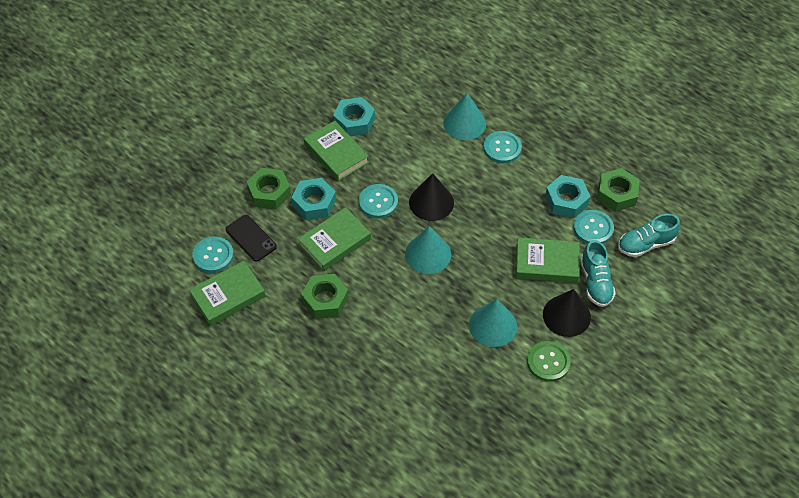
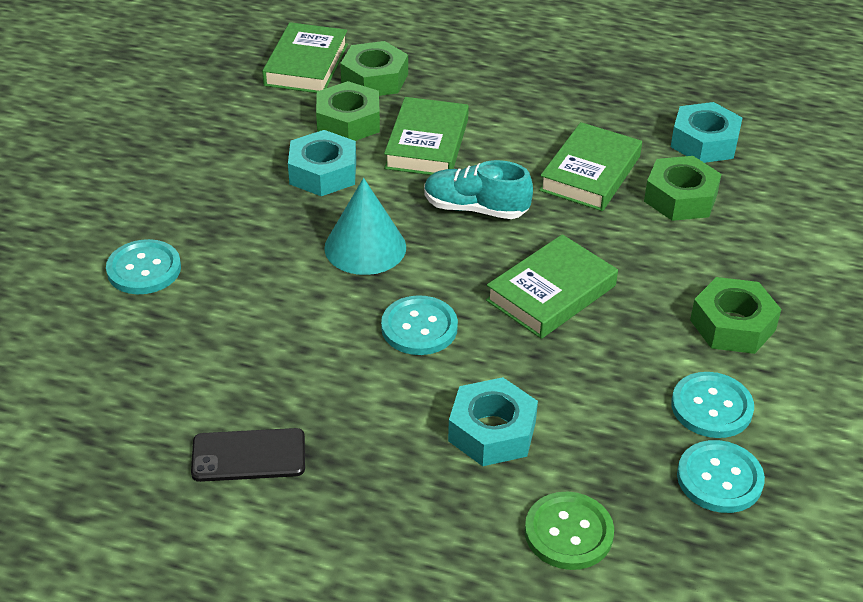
black cone: [409,173,454,221] [543,289,591,337] = 2 -> none = 0
green nut: [247,168,291,209] [301,274,349,319] [597,168,640,212] = 3 -> [316,81,380,141] [340,41,408,96] [644,156,722,221] [690,277,782,354] = 4
turquoise cone: [405,226,451,274] [443,93,486,140] [469,299,517,347] = 3 -> [324,178,406,275] = 1
turquoise shoe: [580,240,616,307] [618,214,680,257] = 2 -> [424,160,533,219] = 1

